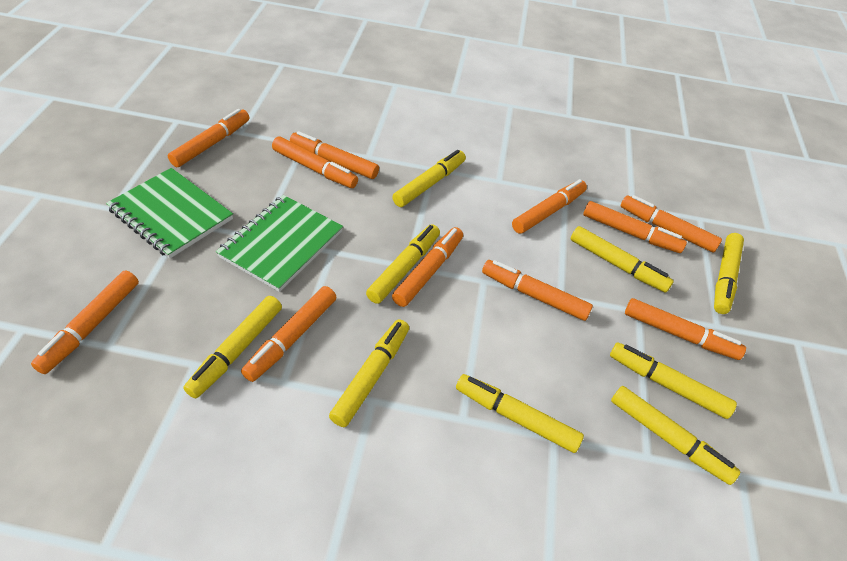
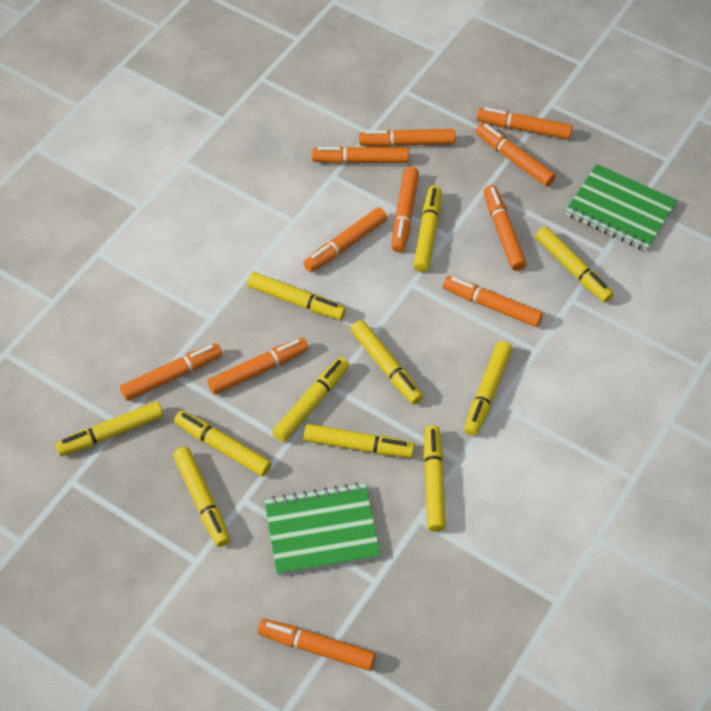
yellow marker: [183,296,282,398] [329,319,409,427] [366,224,440,304] [392,150,466,207] [456,374,584,453] [571,226,674,293] [610,343,737,419] [611,386,740,485] [714,233,744,314] = 9 -> [55,401,163,456] [173,447,230,547] [174,411,271,476] [247,272,346,320] [272,357,349,442] [304,424,415,458] [351,320,423,404] [413,186,442,272] [423,425,446,532] [464,341,512,436] [535,226,614,303] = 11

